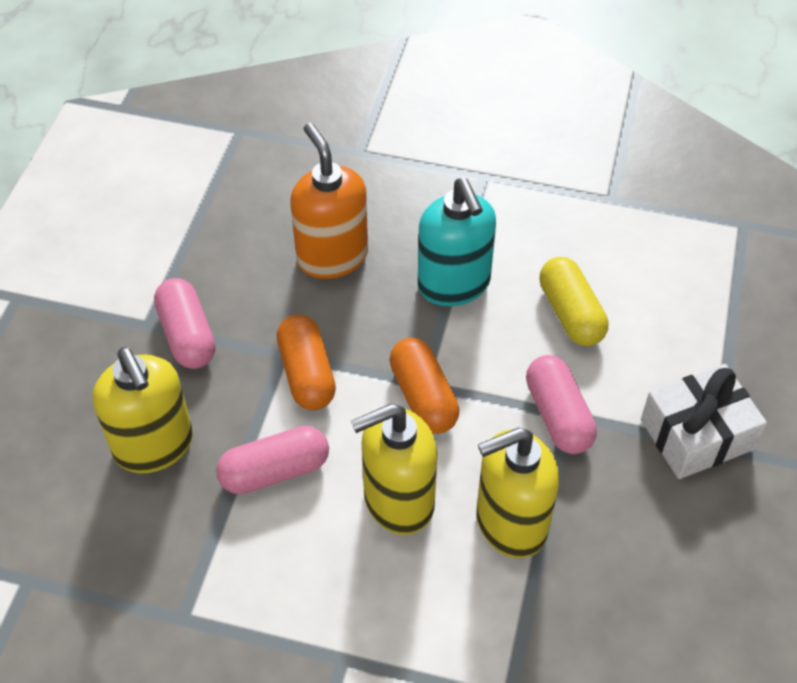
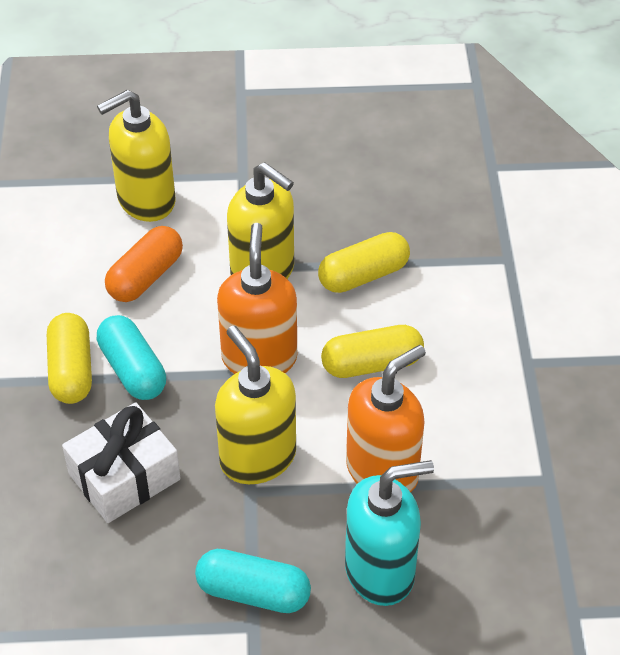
orange capsule: [277,314,336,410] [390,338,459,434] = 2 -> [105,226,183,302] = 1
orange soap dispenser: [290,123,368,279] = 1 -> [217,223,297,374] [346,345,426,492] = 2
pink capsule: [154,278,216,369] [216,426,329,494] [526,355,597,454] = 3 -> none = 0
turquoise capsule: none = 0 -> [97,315,166,400] [195,549,311,613] = 2
yellow capsule: [540,257,608,346] = 1 -> [47,313,92,404] [318,232,410,293] [321,325,424,378] = 3

